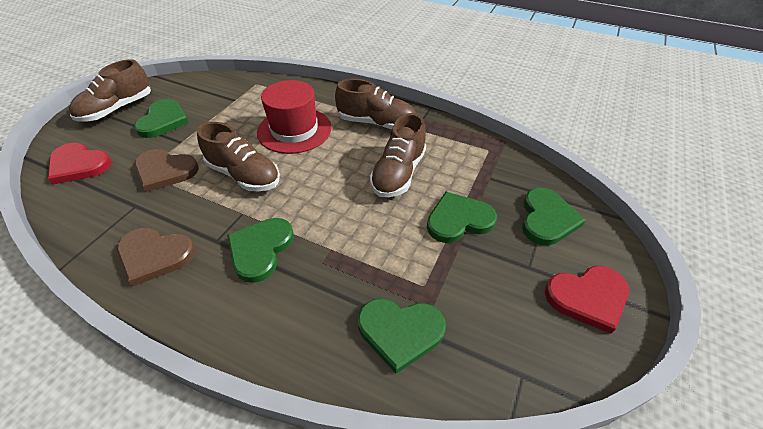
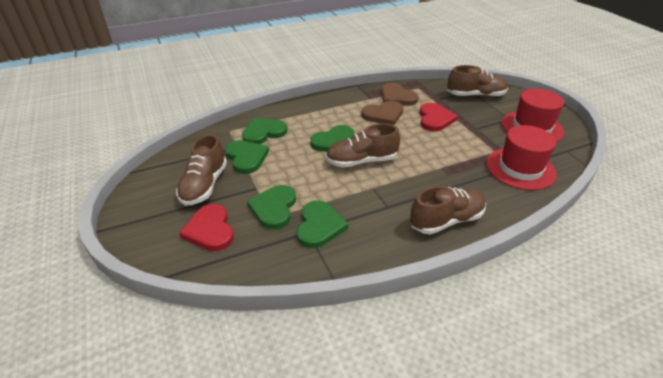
red hat: [257,80,332,154] = 1 -> [486,125,557,190] [501,88,564,142] = 2

